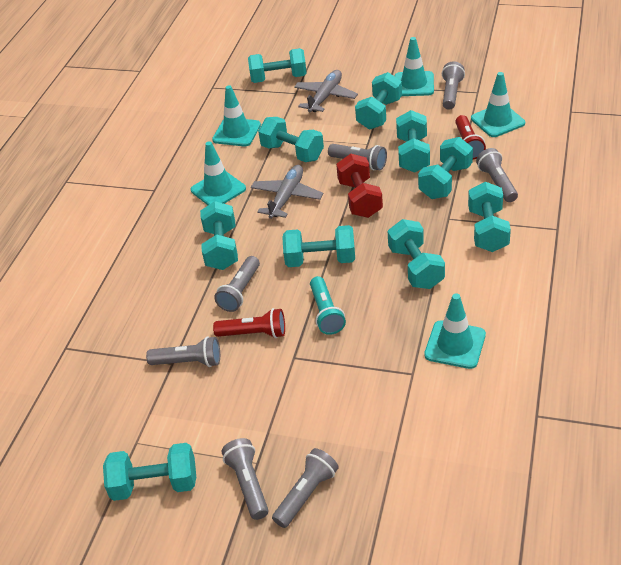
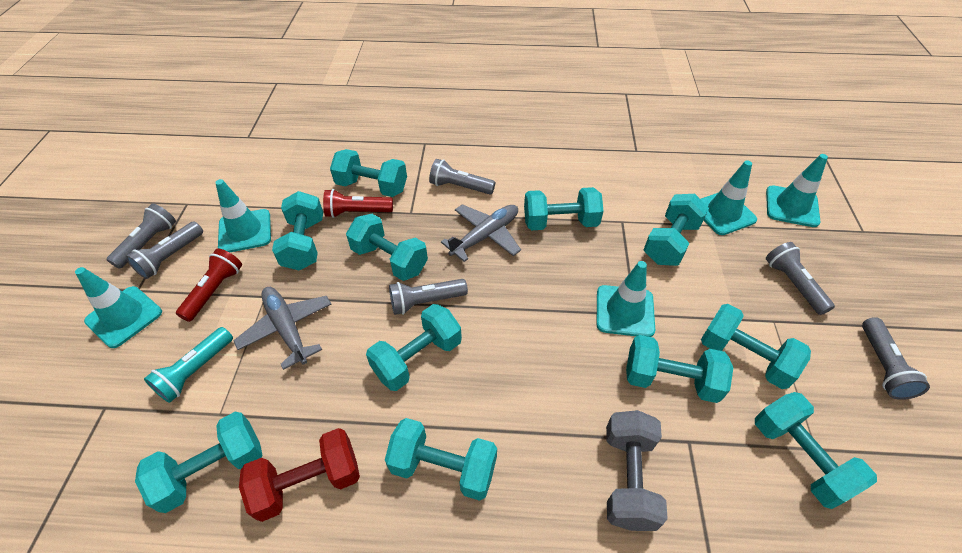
grey dumbbell: none = 0 -> [606,410,668,531] = 1
grey flashlight: [146,336,220,367] [214,256,260,312] [222,438,268,520] [272,448,339,528] [328,144,387,170] [442,61,465,110] [476,148,518,202] = 7 -> [106,204,176,269] [126,222,203,279] [389,279,468,315] [429,159,495,194] [766,242,835,315] [862,317,930,400] = 6
turquoise dumbbell: [103,443,196,501] [200,201,238,270] [248,48,307,83] [258,117,324,162] [282,225,355,267] [355,72,402,130] [388,219,445,289] [396,110,430,173] [418,137,473,199] [468,182,511,252] = 10 -> [135,412,262,513] [272,191,323,270] [330,149,407,197] [346,214,428,281] [366,304,462,391] [385,418,497,501] [524,187,604,230] [626,335,733,403] [644,194,709,266] [701,304,811,389] [755,392,877,509] = 11

